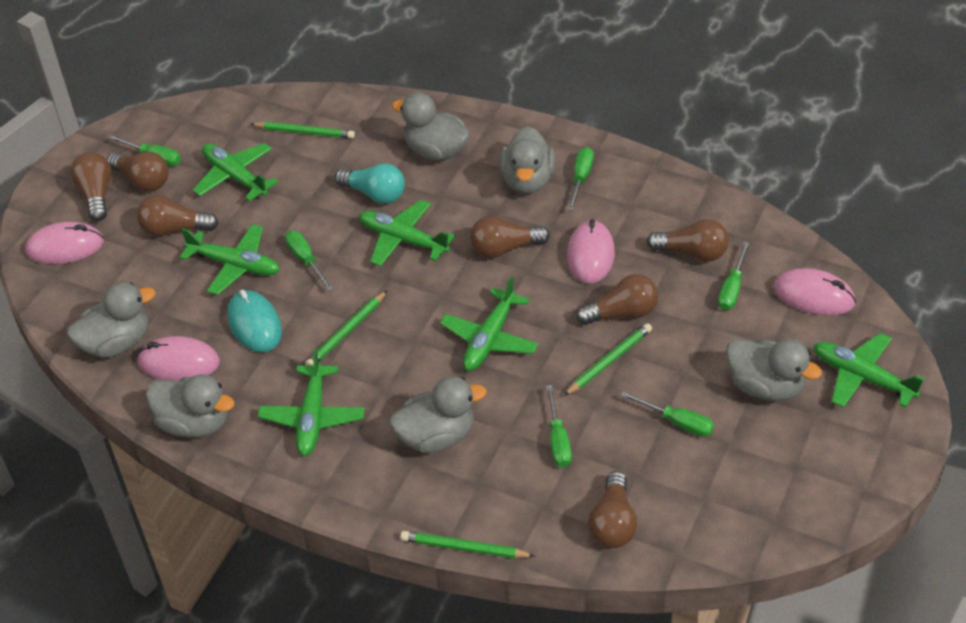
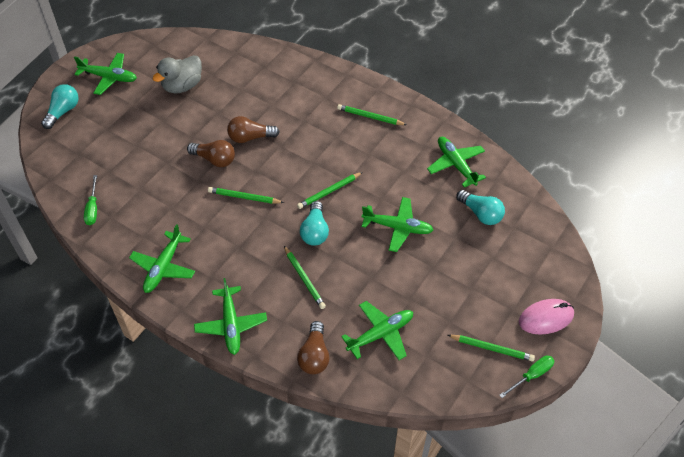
brown light bulb: [71,152,112,221] [107,152,169,192] [137,195,219,236] [470,216,550,258] [576,274,658,325] [588,471,637,548] [646,219,729,262] = 7 -> [187,140,235,167] [227,116,280,143] [297,321,330,374] = 3
green pencil: [251,122,355,139] [305,291,387,366] [401,531,535,559] [564,323,652,396] = 4 -> [208,187,284,204] [284,246,326,309] [297,172,363,209] [337,104,407,125] [448,335,535,362] = 5
green screwdriver: [109,135,181,166] [285,231,333,291] [546,385,572,467] [568,147,594,211] [621,391,714,437] [718,242,749,310] = 6 -> [84,175,97,225] [499,355,554,398] = 2
grey duck: [67,282,155,358] [146,374,235,438] [389,376,487,453] [392,93,470,161] [499,126,555,194] [726,339,822,401] = 6 -> [152,55,202,93] = 1
pink mouse: [25,222,104,264] [137,336,220,381] [567,219,615,284] [773,268,856,316] = 4 -> [519,299,574,335] = 1
turquoise light bulb: [334,163,405,204] = 1 -> [41,84,79,129] [300,201,329,246] [456,190,505,225] = 3
turquoise mouse: [227,290,282,352] = 1 -> none = 0

